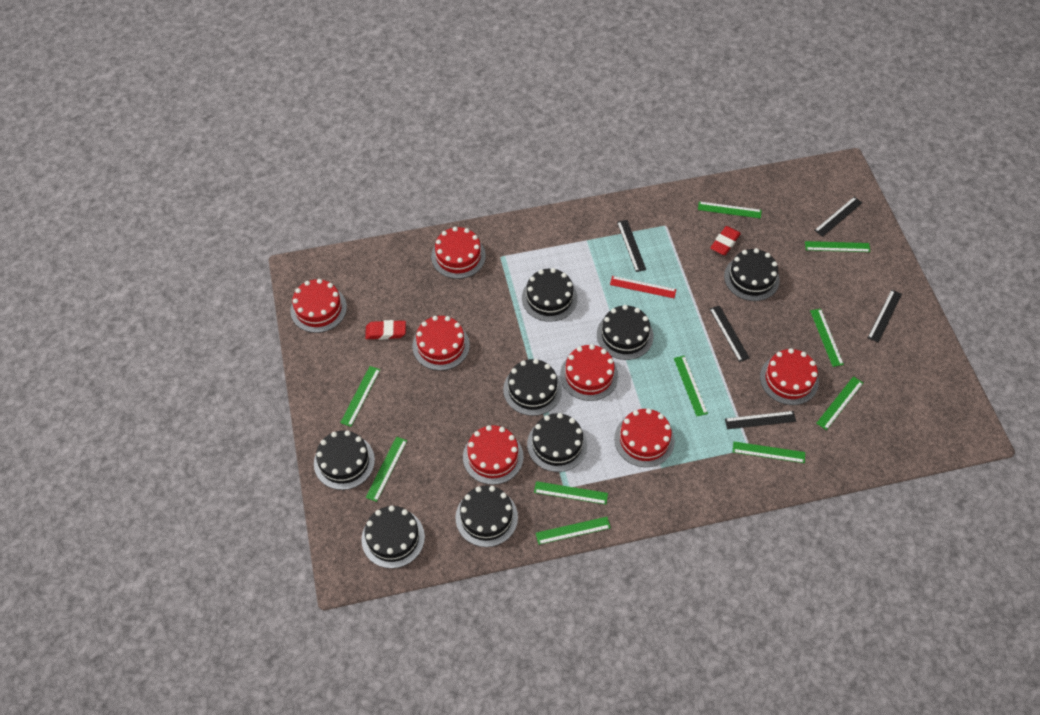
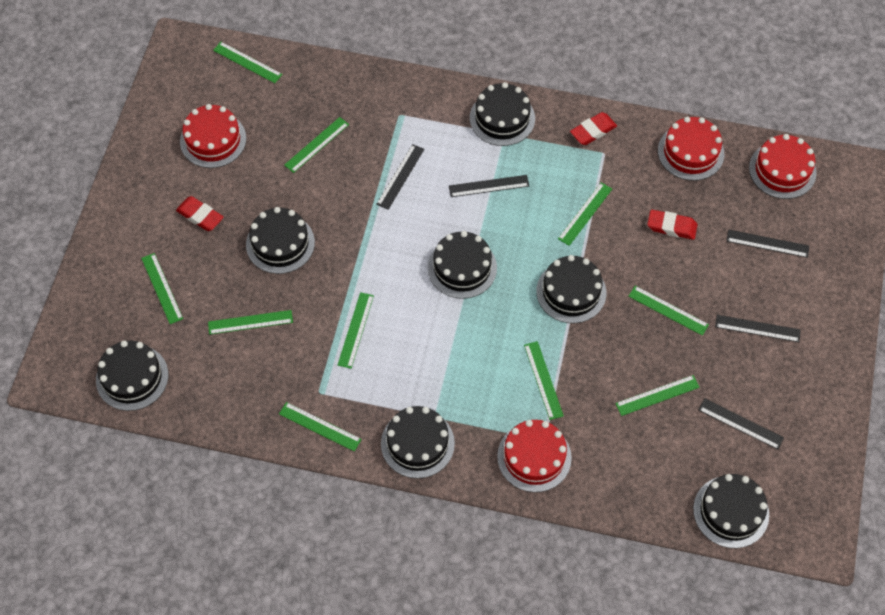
black cake: [314,430,375,490] [361,506,425,568] [455,485,518,547] [503,359,562,416] [522,268,577,322] [527,413,587,472] [597,305,654,360] [724,248,780,301] = 8 -> [96,340,168,411] [246,207,315,274] [381,406,455,479] [428,231,497,299] [470,82,535,146] [536,255,606,323] [693,474,769,548] = 7
red cake: [290,279,347,333] [412,316,470,371] [431,227,486,279] [463,425,523,485] [560,344,618,401] [614,408,675,467] [760,348,819,405] = 7 -> [180,104,246,168] [497,420,572,492] [658,117,724,181] [749,134,817,199] = 4
red eraser: [365,320,406,340] [710,226,741,255] = 2 -> [176,196,224,231] [570,112,617,145] [647,210,697,240] = 3
red ruler: [610,276,676,298] = 1 -> none = 0

